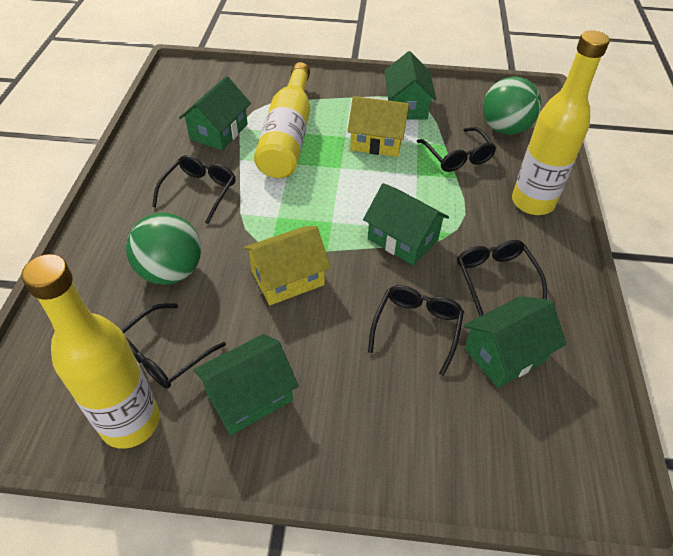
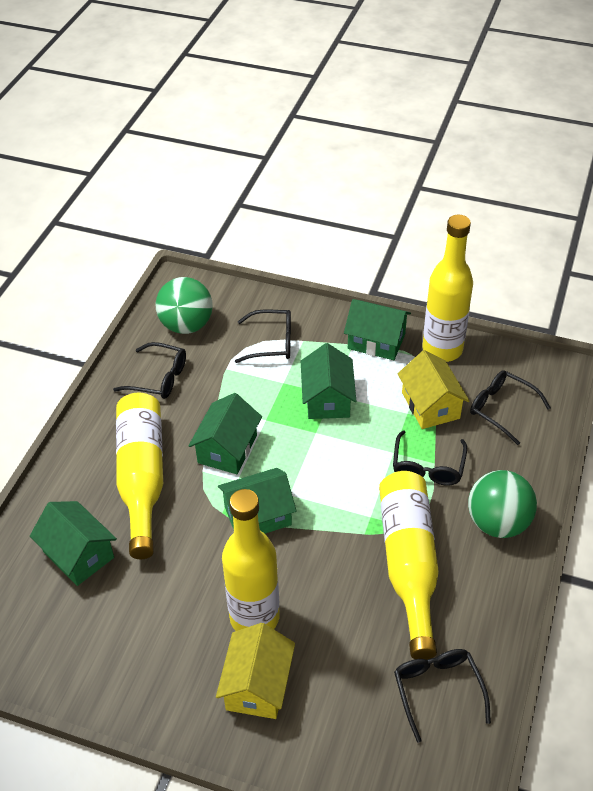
yellow bottle: [21,254,160,449] [254,62,310,178] [512,30,610,215] = 3 -> [116,393,163,559] [222,489,280,631] [379,471,439,660] [422,215,473,362] = 4

